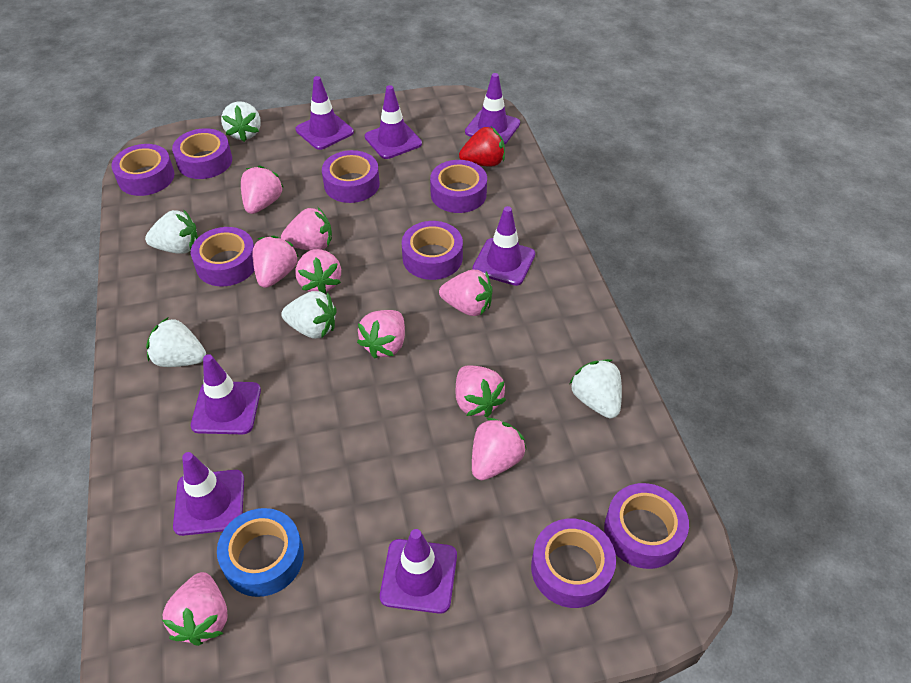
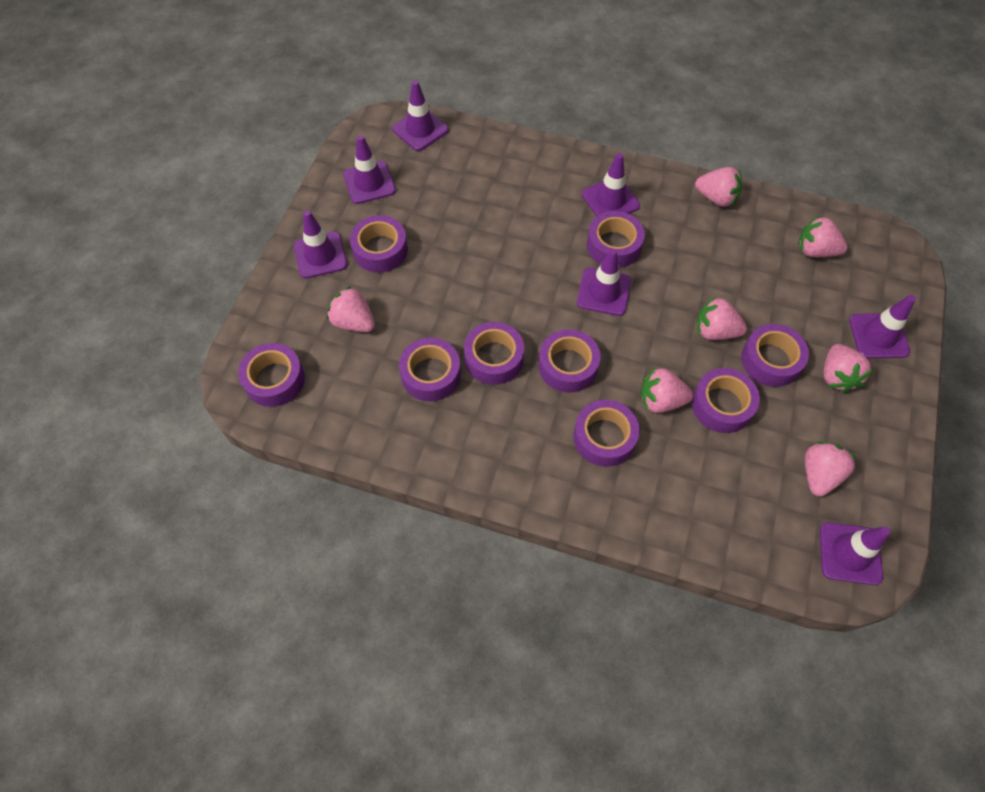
blue tape: [217,508,304,597] = 1 -> none = 0
pink strawberry: [162,572,227,646] [241,165,283,214] [252,236,299,288] [281,207,332,250] [295,249,341,294] [357,310,405,358] [439,270,493,316] [456,365,506,417] [472,418,526,480] = 9 -> [327,286,375,332] [641,368,693,413] [695,167,742,207] [696,296,747,340] [798,215,848,257] [805,442,857,496] [823,344,873,393] = 7
purple tape: [111,144,175,196] [172,128,232,179] [191,227,254,286] [322,150,380,203] [402,221,463,280] [430,160,487,213] [531,519,616,608] [604,483,689,569] = 8 -> [238,343,305,407] [350,215,408,273] [399,338,461,401] [464,322,524,385] [539,329,601,393] [573,400,640,467] [587,211,645,268] [692,368,760,433] [741,324,809,387] = 9
red strawberry: [459,127,505,167] = 1 -> none = 0
white strawberry: [145,210,198,254] [146,318,206,367] [221,101,261,142] [281,291,337,339] [569,359,622,418] = 5 -> none = 0

